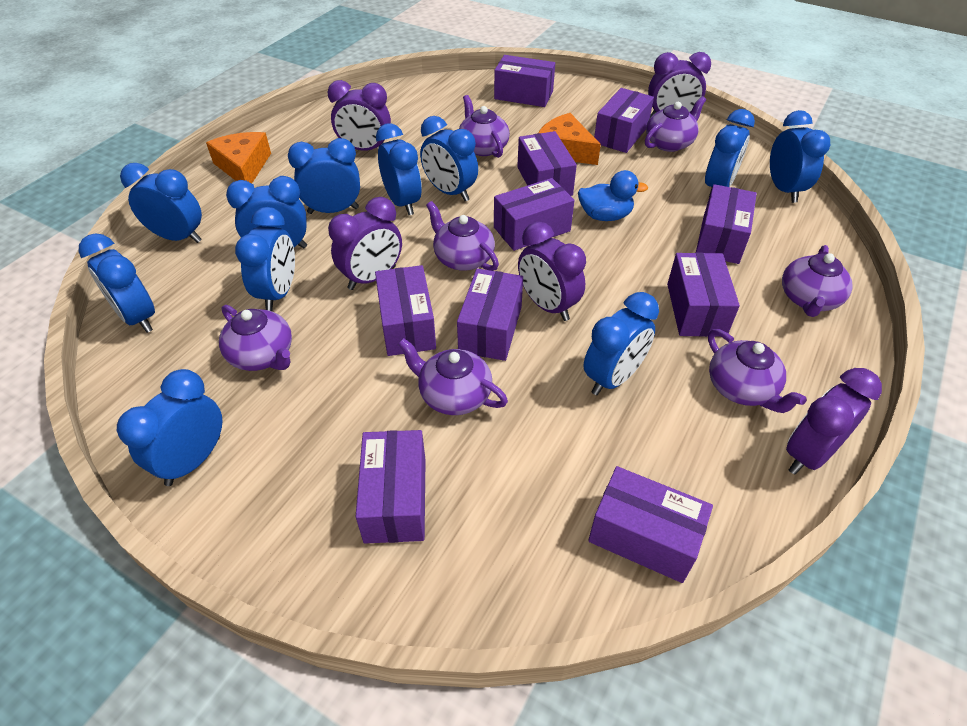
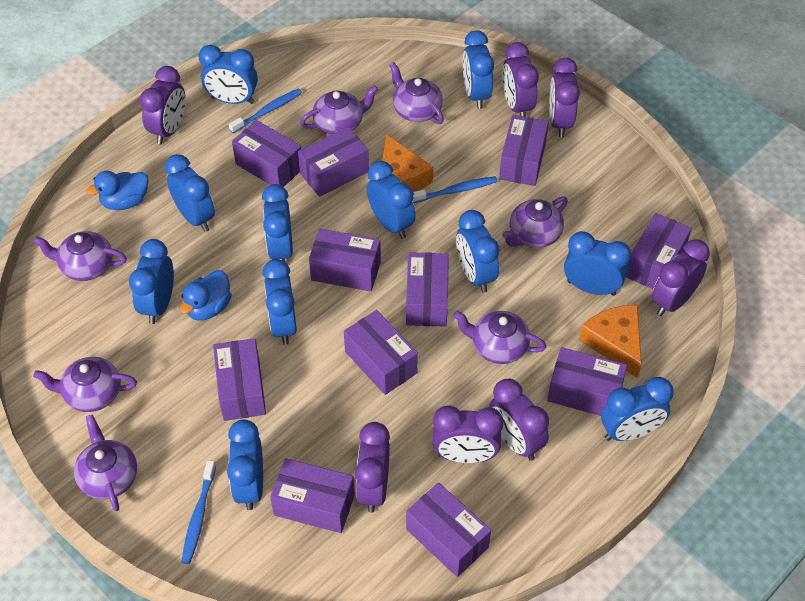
blue duck: [578,170,648,221] = 1 -> [86,171,148,210] [180,270,232,321] = 2
blue toothbrush: none = 0 -> [181,460,216,564] [229,88,302,133] [413,176,497,203] = 3
purple box: [355,430,426,543] [375,265,436,356] [457,268,523,361] [494,55,555,107] [494,178,575,251] [517,131,577,196] [588,466,713,583] [594,88,654,153] [667,253,740,337] [696,184,757,264] = 10 -> [213,338,266,421] [232,120,301,187] [270,458,355,533] [298,127,369,197] [309,229,381,292] [344,310,418,395] [406,252,449,327] [406,482,491,577] [499,115,549,186] [547,347,627,416] [626,213,692,289] = 11
purple clock: [328,80,391,151] [328,197,402,290] [518,222,586,321] [648,52,711,117] [786,368,882,474] = 5 -> [140,66,186,144] [355,422,390,513] [433,405,504,463] [489,379,549,461] [502,42,539,117] [549,58,580,137] [652,240,710,316] = 7

